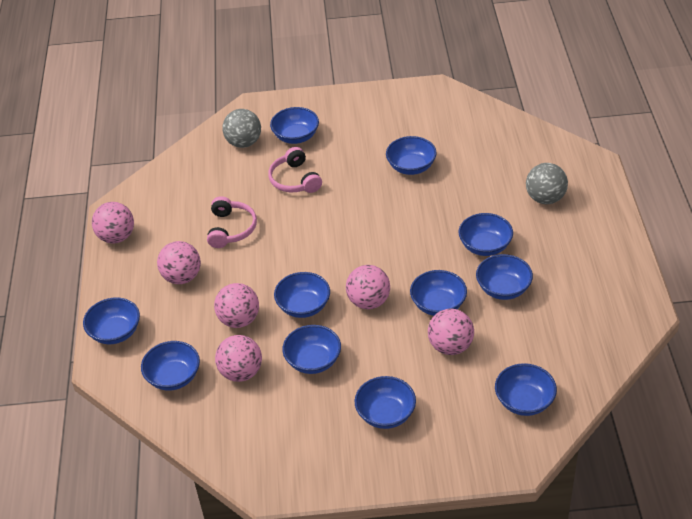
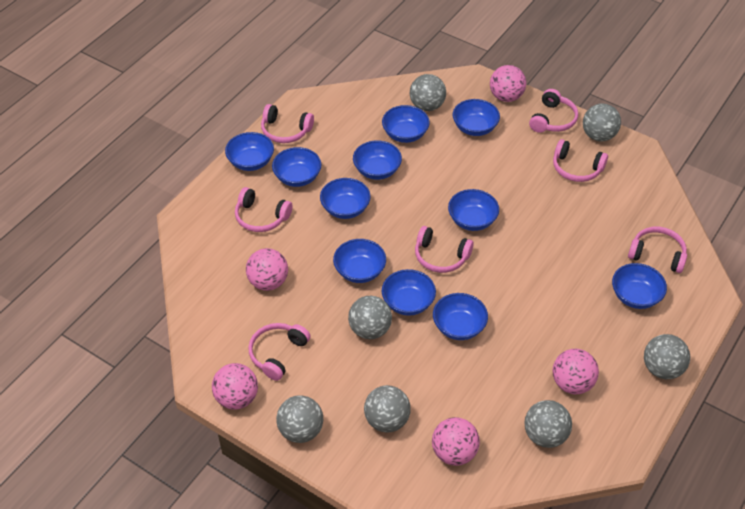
grey ball: [222,109,261,148] [526,163,568,204] = 2 -> [276,395,324,443] [348,296,392,339] [364,385,411,432] [410,74,446,111] [524,400,572,448] [583,104,621,141] [644,334,690,379] = 7
pink ball: [92,202,134,243] [157,241,201,284] [214,283,259,328] [215,335,262,382] [346,265,390,309] [428,309,474,355] = 6 -> [212,363,258,410] [246,248,288,291] [432,417,480,466] [490,65,526,102] [553,349,599,394] = 5
pink headphones: [207,196,257,248] [268,147,322,193] = 2 -> [235,187,293,232] [248,323,310,381] [261,104,314,143] [415,226,474,273] [529,89,578,133] [553,139,608,182] [628,227,687,273] = 7

